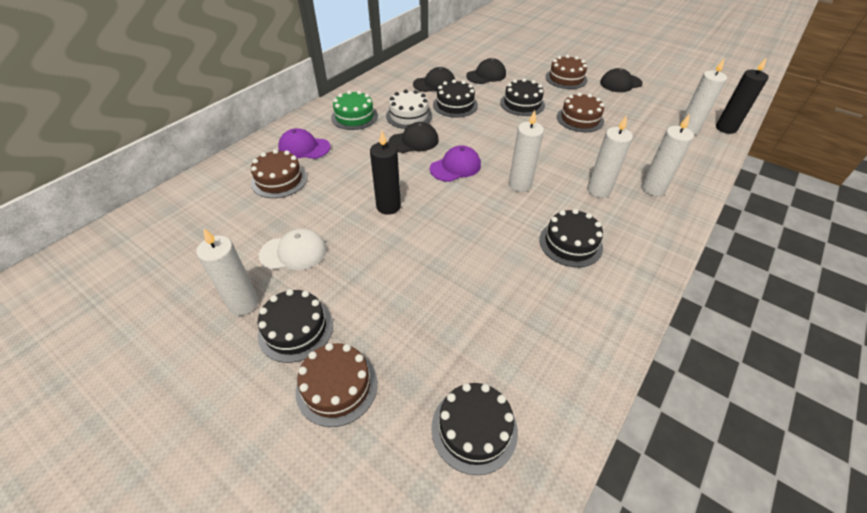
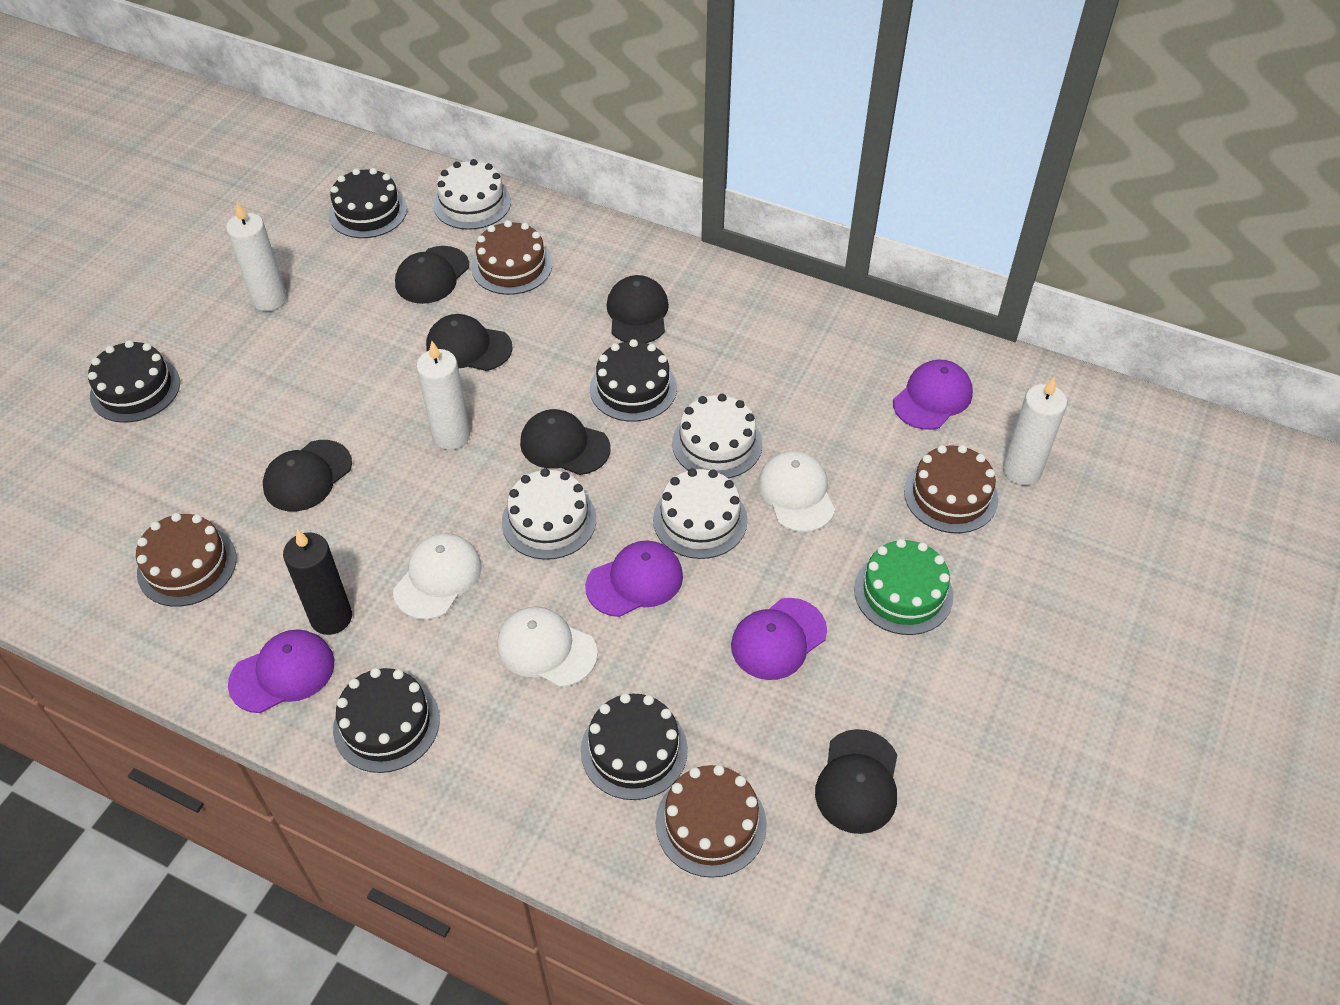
black candle: [370,131,401,215] [716,57,769,134] = 2 -> [283,529,352,635] = 1
black cap: [388,122,439,153] [413,67,455,92] [466,58,506,84] [600,68,643,92] = 4 -> [263,440,352,512] [395,246,469,304] [426,314,513,371] [520,409,611,475] [606,275,669,343] [815,729,897,834] = 6
purple cap: [278,128,331,159] [430,146,481,182] = 2 -> [228,629,334,713] [585,541,683,617] [731,598,827,680] [893,360,973,430] = 4
white cake: [386,90,432,129] = 1 -> [433,159,511,230] [502,468,596,560] [653,468,748,559] [672,394,762,479] = 4
white candle: [196,228,259,315] [509,110,544,192] [587,115,633,198] [641,114,694,196] [679,59,727,135] = 5 -> [226,202,287,311] [416,341,470,450] [1003,377,1067,485] = 3
white cap: [259,228,327,270] = 1 -> [393,533,482,620] [497,606,598,687] [758,451,835,532] = 3

